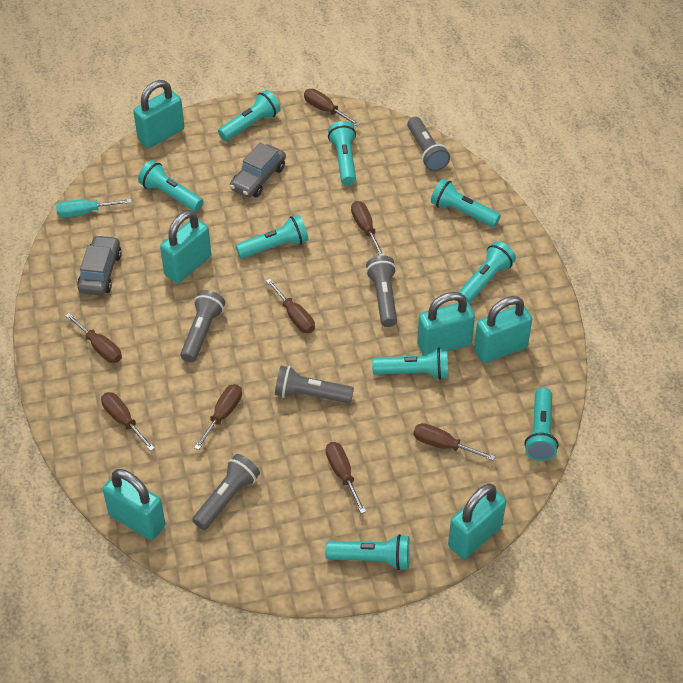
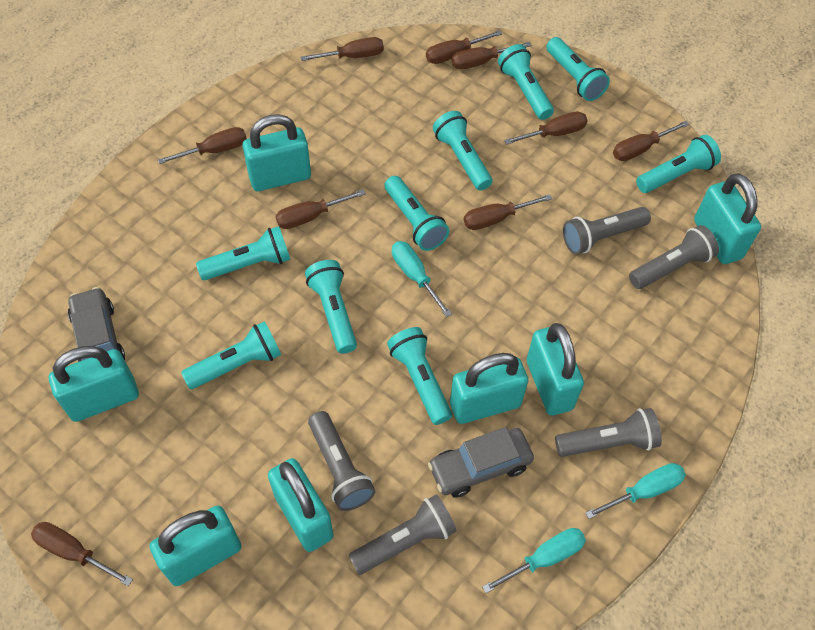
brown screwdriver: [65,313,122,363] [101,392,155,451] [194,384,242,450] [266,279,315,333] [304,89,360,126] [326,442,366,514] [351,201,384,256] [413,423,495,461] = 8 -> [31,522,133,586] [158,127,247,164] [276,189,366,229] [301,37,384,61] [426,30,502,64] [452,42,532,70] [464,194,552,230] [504,112,587,145] [613,121,689,161] = 9
turquoise padlock: [103,469,165,540] [133,80,184,148] [160,210,211,283] [417,292,475,356] [448,484,506,559] [474,296,532,363] = 6 -> [49,346,139,422] [150,505,242,586] [242,114,311,191] [268,458,334,552] [450,353,528,424] [527,323,584,415] [694,173,761,264] = 7
turquoise screwdriver: [56,199,132,217] = 1 -> [392,241,452,317] [482,528,586,593] [585,463,686,519] = 3

